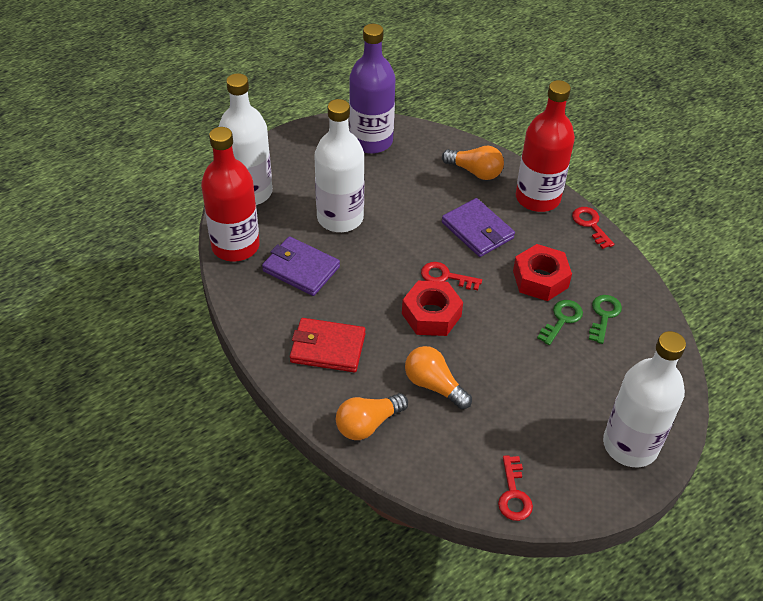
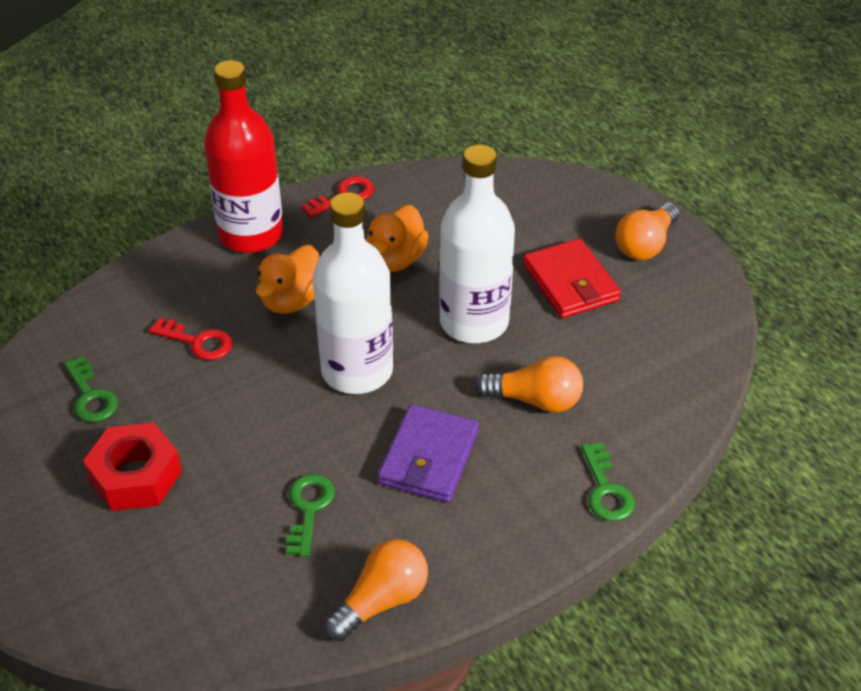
green key: [537,300,583,345] [589,295,622,344] = 2 -> [64,356,118,422] [286,474,335,557] [581,442,635,521] = 3
orange duck: none = 0 -> [256,245,320,314] [366,205,429,272] = 2
purple bottle: [349,24,396,154] = 1 -> none = 0
purple wallet: [262,236,340,296] [442,198,515,257] = 2 -> [378,404,479,502] = 1
red bottle: [201,127,260,262] [516,80,575,212] = 2 -> [204,60,283,253] = 1
red key: [421,262,482,290] [498,455,533,521] [572,207,614,249] = 3 -> [149,318,232,360] [302,176,374,218] = 2
red nut: [402,281,463,336] [513,244,572,301] = 2 -> [83,423,182,511] = 1
white bottle: [219,73,272,205] [314,99,365,232] [603,331,686,467] = 3 -> [313,192,393,394] [439,145,515,343] = 2

